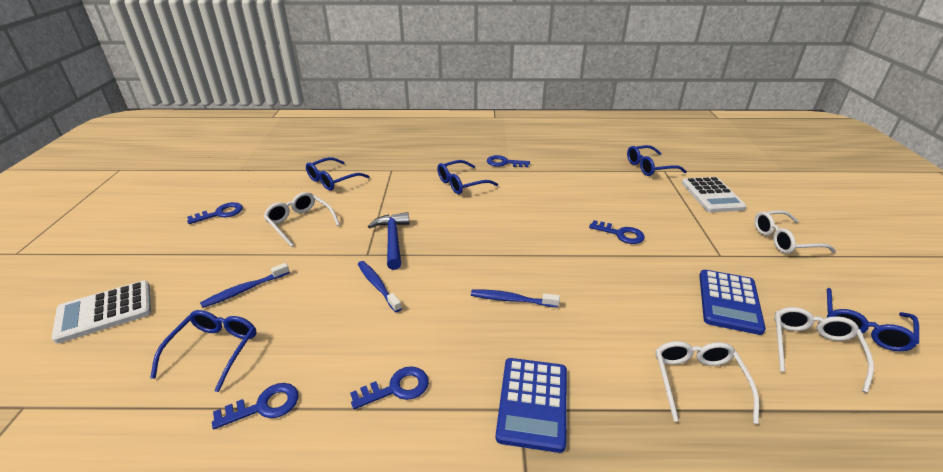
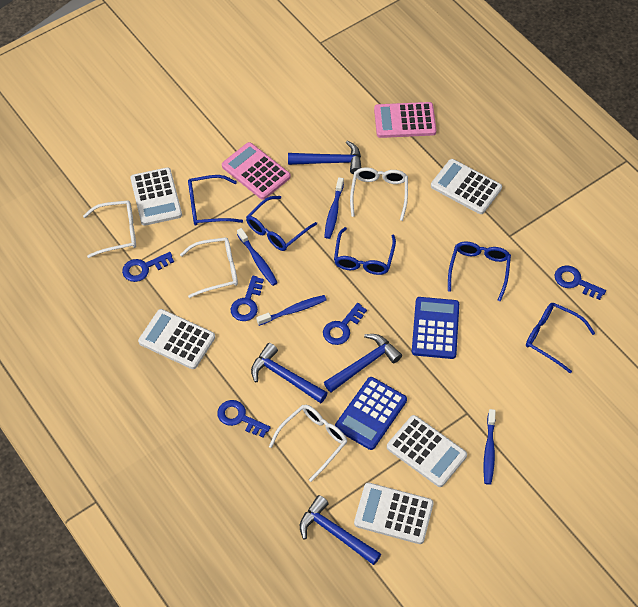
blue hammer: [368,212,410,270] = 1 -> [251,343,327,403] [288,140,361,175] [300,495,381,565] [324,334,402,392] = 4
blue toothbrush: [200,263,290,308] [358,261,402,312] [471,290,560,308] = 3 -> [237,228,278,286] [256,295,327,326] [324,177,344,239] [483,409,496,485] = 4
pink calculator: none = 0 -> [222,142,291,200] [374,102,436,138] = 2
white calculator: [52,281,151,343] [682,177,746,212] = 2 -> [130,167,182,226] [138,309,215,369] [354,483,434,544] [387,415,467,487] [431,159,502,214] = 5

